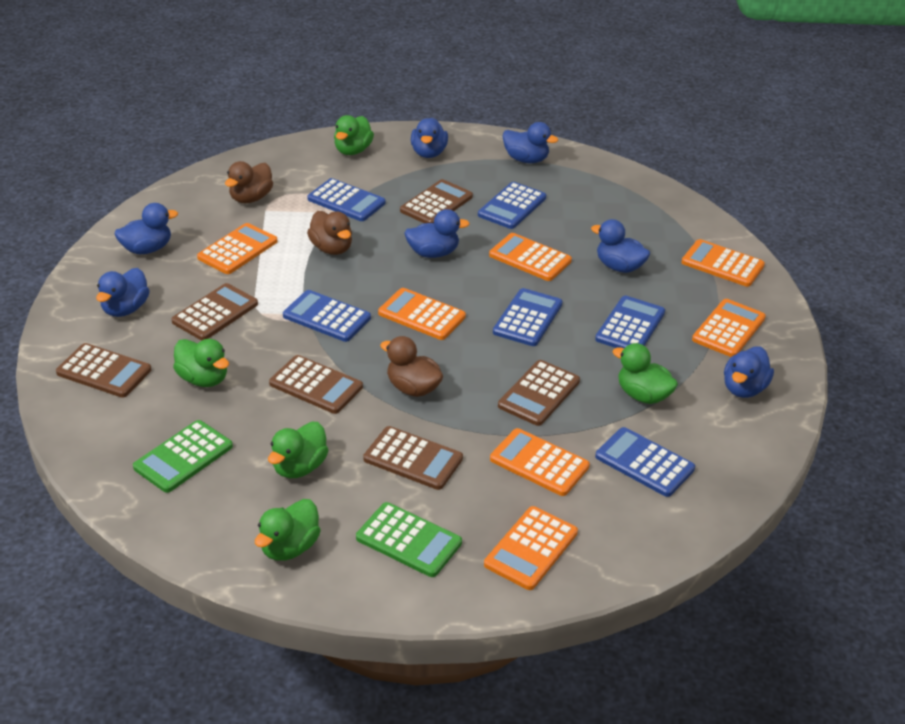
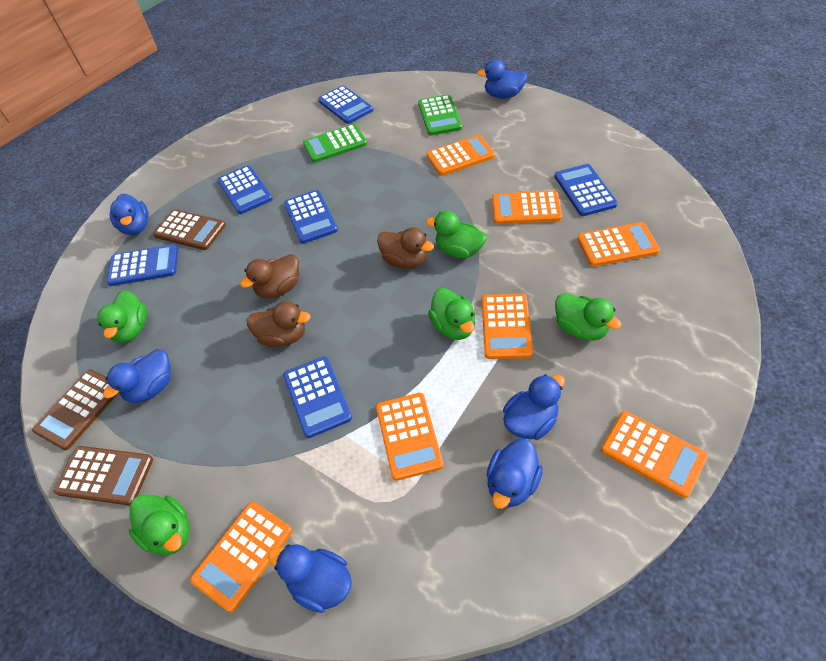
blue duck: [96,268,150,317] [114,203,178,254] [404,209,470,258] [411,118,448,158] [502,122,558,163] [591,219,650,273] [724,347,774,398] = 7 -> [103,349,171,403] [109,194,149,235] [268,544,352,613] [477,59,527,99] [487,439,543,509] [503,374,565,440] = 6
brown calculator: [56,343,151,398] [171,283,258,340] [269,355,363,414] [363,426,463,490] [400,179,473,223] [498,360,580,426] = 6 -> [32,369,119,450] [54,446,153,506] [153,209,226,250] = 3

